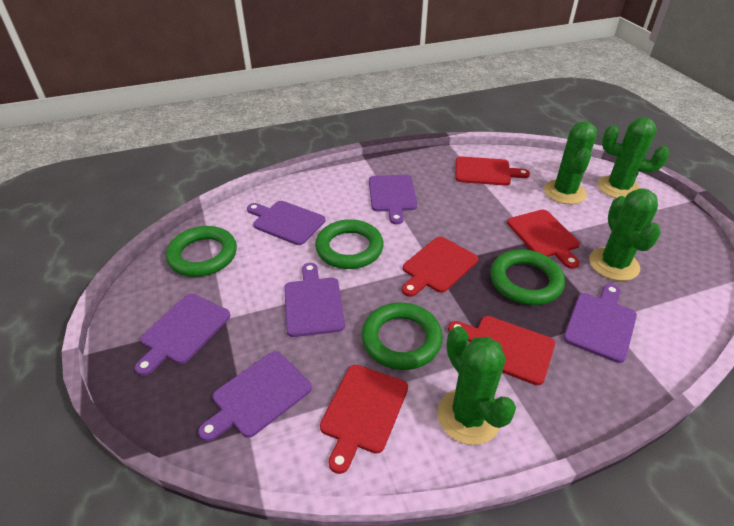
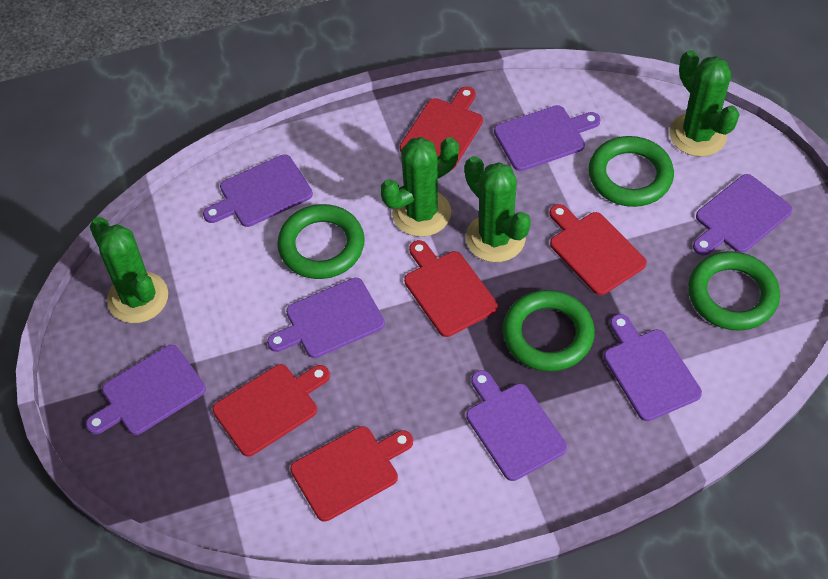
purple cutting board: [135,294,230,376] [198,351,312,442] [247,201,325,245] [284,263,345,337] [369,175,417,224] [563,284,637,363] = 6 -> [86,345,206,435] [203,154,313,227] [267,278,385,358] [466,370,567,481] [494,105,601,171] [604,314,702,421] [693,174,792,255] = 7

